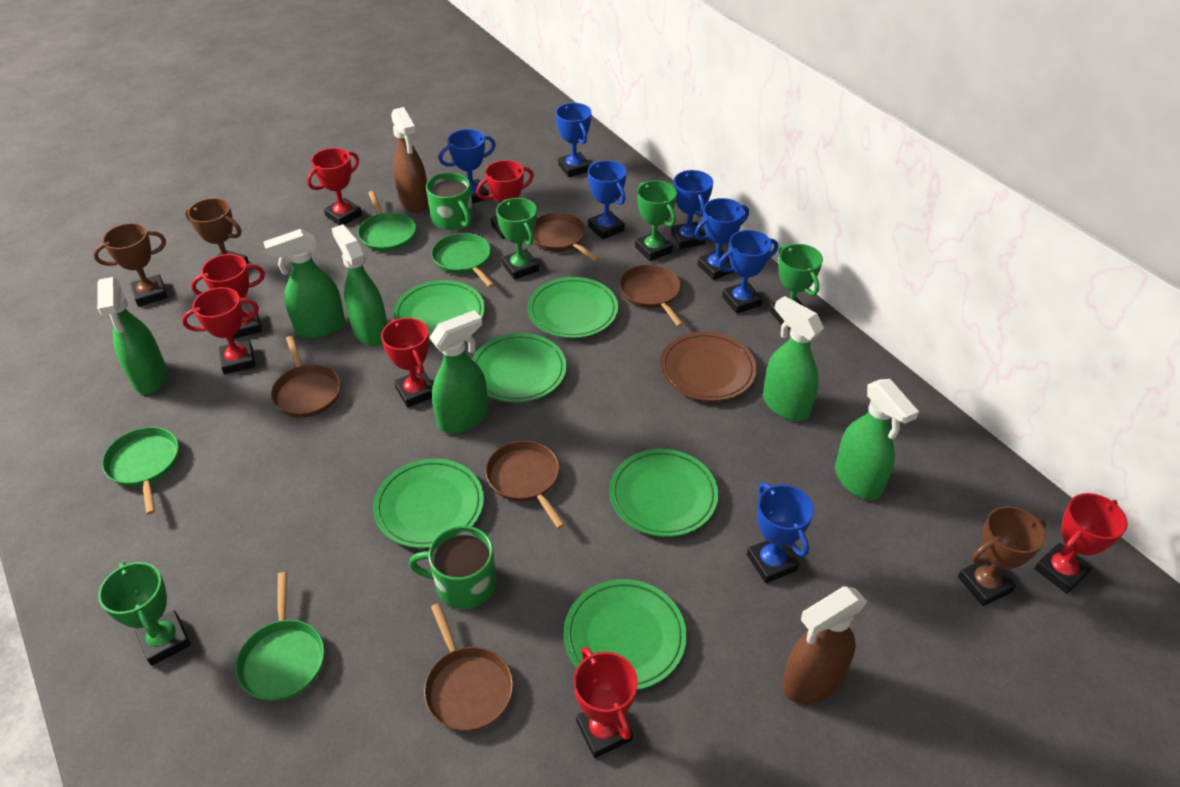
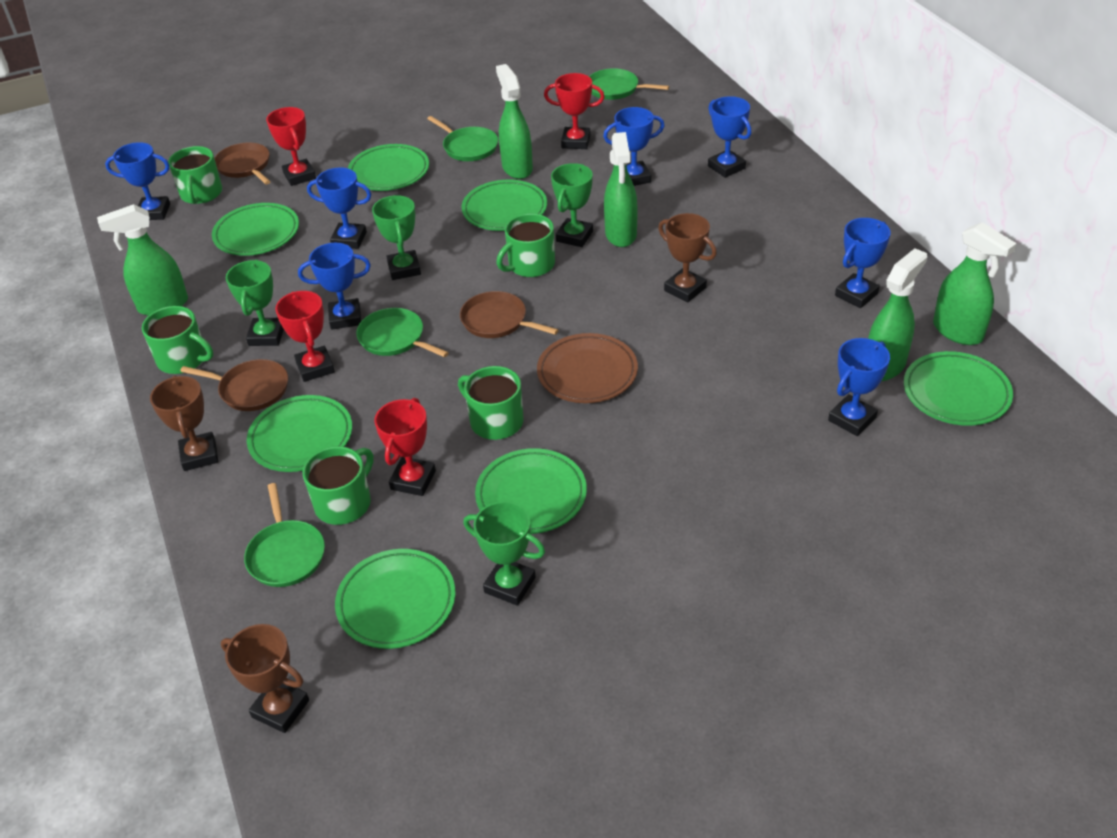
brown pan: [271,336,341,418] [424,603,513,731] [485,441,565,529] [533,212,600,262] [619,265,683,327] = 5 -> [180,359,288,411] [214,142,271,184] [460,291,558,338] = 3
brown spray bottle: [391,107,429,213] [782,586,867,704] = 2 -> none = 0
green mug: [409,526,496,609] [426,173,473,230] = 2 -> [142,306,213,374] [168,146,222,204] [303,446,373,525] [458,366,524,440] [496,214,555,277] = 5
green plate: [373,459,484,548] [393,280,485,342] [472,333,567,403] [528,277,618,338] [564,579,687,690] [609,449,718,537] = 6 -> [212,203,299,256] [247,395,352,472] [335,549,456,649] [348,144,429,191] [462,180,547,231] [475,448,587,534] [904,351,1013,426] = 7
green spray bottle: [97,277,167,394] [263,229,345,338] [331,224,387,346] [430,310,488,433] [763,296,824,421] [835,379,919,500] = 6 -> [97,204,188,316] [496,64,533,179] [604,132,638,247] [868,248,928,381] [933,222,1017,345] = 5
red trophy: [182,287,259,374] [191,254,265,339] [307,148,362,226] [381,318,433,408] [476,160,534,239] [573,647,638,758] [1034,493,1128,594] = 7 -> [266,107,316,186] [275,291,335,382] [374,398,436,496] [544,73,605,149] = 4

